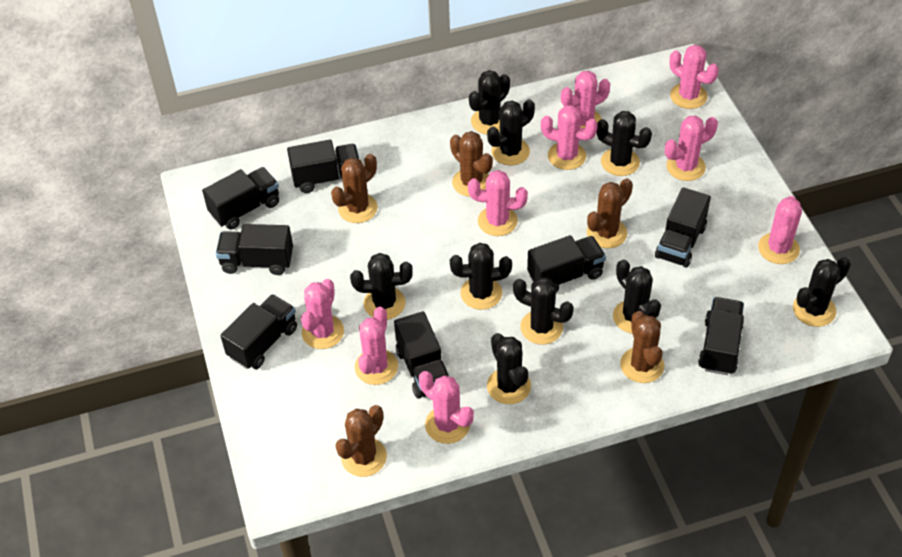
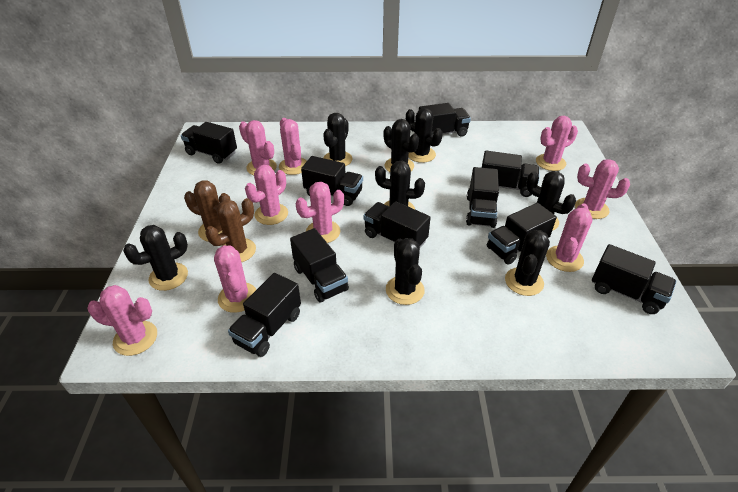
black cactus: [350,253,413,320] [450,243,512,310] [469,70,510,135] [487,99,535,165] [487,333,531,404] [513,277,574,345] [596,111,652,176] [613,259,661,334] [793,257,851,327] = 9 -> [123,225,188,291] [323,113,352,166] [375,161,425,209] [384,119,419,172] [386,238,425,305] [406,108,443,163] [505,230,550,296] [526,171,576,231] = 8
black truck: [202,167,279,229] [216,224,293,275] [221,294,297,369] [287,140,360,193] [394,311,450,399] [527,235,606,292] [655,187,711,268] [698,297,744,375] = 8 -> [181,122,237,164] [228,273,301,357] [290,228,349,303] [301,156,363,206] [363,201,431,248] [419,103,471,137] [466,167,499,228] [482,150,539,197] [487,203,557,265] [592,244,676,314] = 10
brown cactus: [331,154,378,223] [335,405,387,477] [450,131,493,197] [587,178,633,249] [620,311,664,383] = 5 -> [184,180,231,242] [205,198,256,262] = 2

